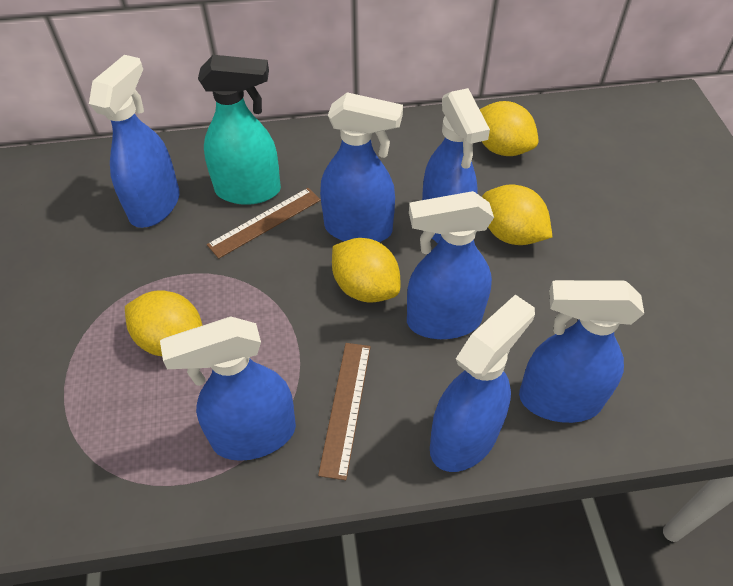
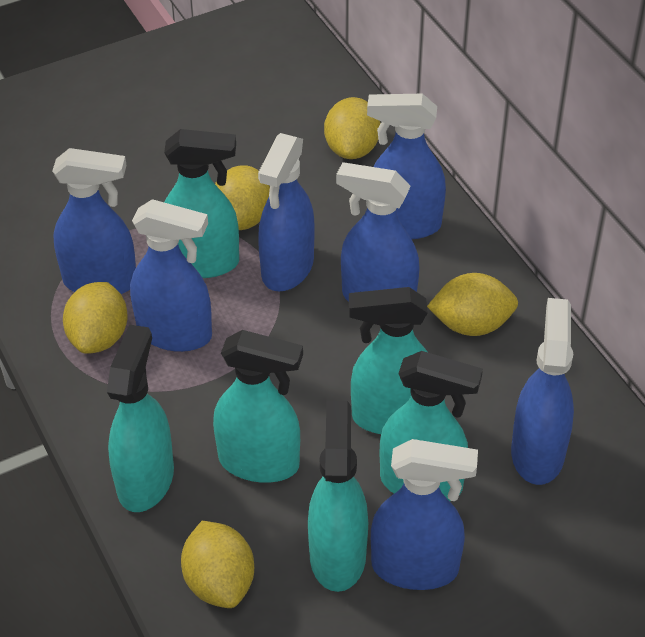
brown ruler: [207,188,321,259] [318,343,371,480] = 2 -> none = 0
turquoise spray bottle: [198,55,281,205] = 1 -> [107,324,174,512] [164,129,239,278] [213,330,303,483] [308,401,368,592] [349,287,428,434] [380,351,483,501] = 6
yellow lemon: [125,290,203,356] [332,238,400,303] [480,101,539,156] [482,184,552,245] = 4 -> [63,282,128,354] [181,521,254,608] [215,165,270,230] [324,97,381,159] [427,273,518,336] = 5

